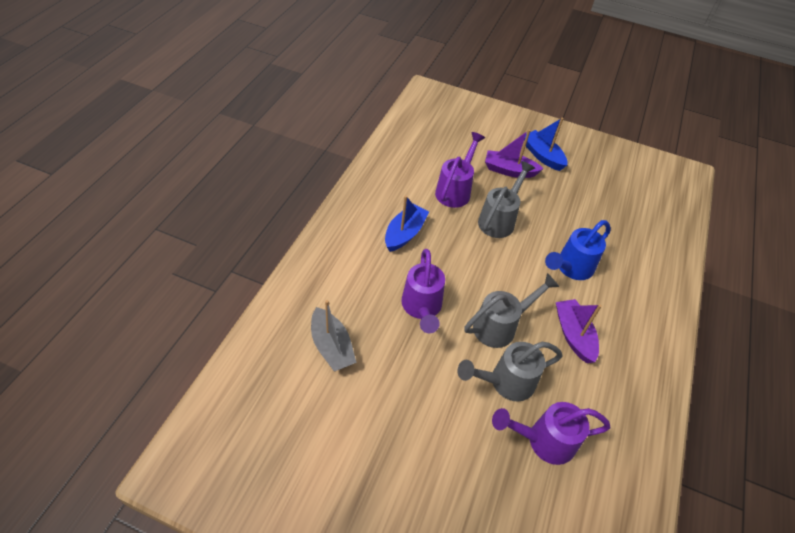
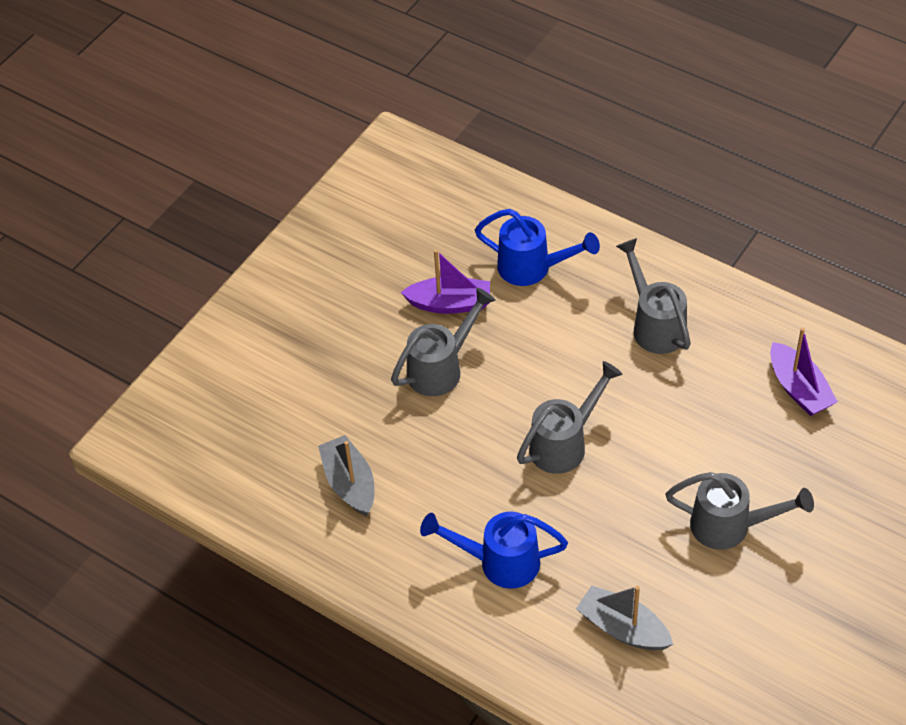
blue boat: [385,195,429,252] [524,117,567,171] = 2 -> none = 0
blue watering can: [545,220,611,280] = 1 -> [420,512,568,589] [475,209,600,286] = 2
grey boat: [311,300,357,371] = 1 -> [318,435,374,516] [576,585,673,651] = 2
grey watering can: [457,342,563,401] [464,273,559,348] [478,161,535,238] = 3 -> [391,288,496,396] [517,361,623,474] [616,238,691,354] [666,472,814,550] = 4
purple watering can: [401,249,445,333] [435,132,485,208] [492,402,611,465] = 3 -> none = 0

